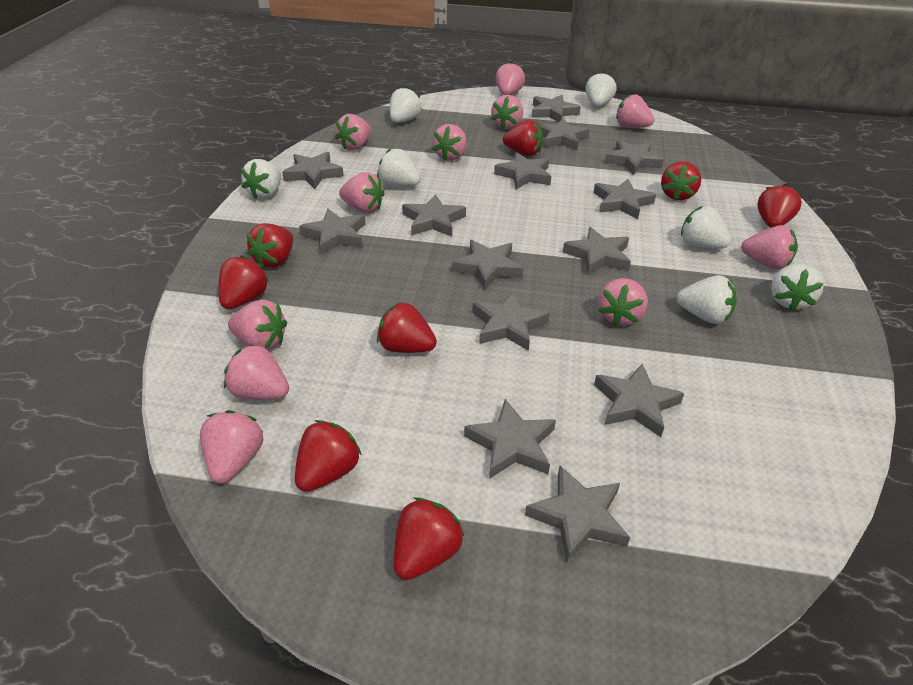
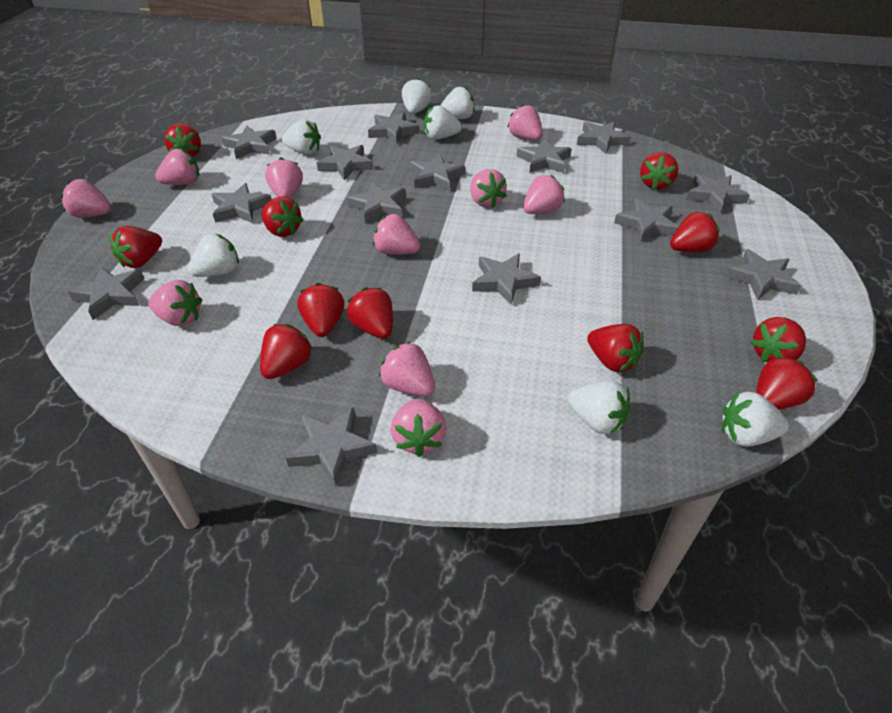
pink strawberry: [200,410,264,483] [224,344,289,400] [228,299,287,350] [335,114,371,150] [339,172,385,213] [432,124,467,161] [491,95,523,129] [495,62,525,95] [598,278,648,327] [616,94,654,128] [741,225,798,269] = 11 -> [61,179,111,218] [148,280,202,326] [155,149,199,185] [265,157,303,198] [373,214,420,255] [379,341,435,396] [391,398,447,457] [470,169,507,208] [507,104,543,140] [523,175,565,214] = 10
red strawberry: [218,255,269,309] [247,223,293,268] [295,420,362,492] [377,302,437,353] [394,497,464,580] [503,120,543,156] [661,161,701,201] [757,184,802,228] = 8 -> [110,226,162,268] [164,123,201,157] [260,324,313,379] [262,196,303,237] [298,283,344,337] [347,287,393,339] [587,324,644,372] [640,152,678,190] [670,212,720,252] [751,317,806,362] [756,355,818,410] = 11

